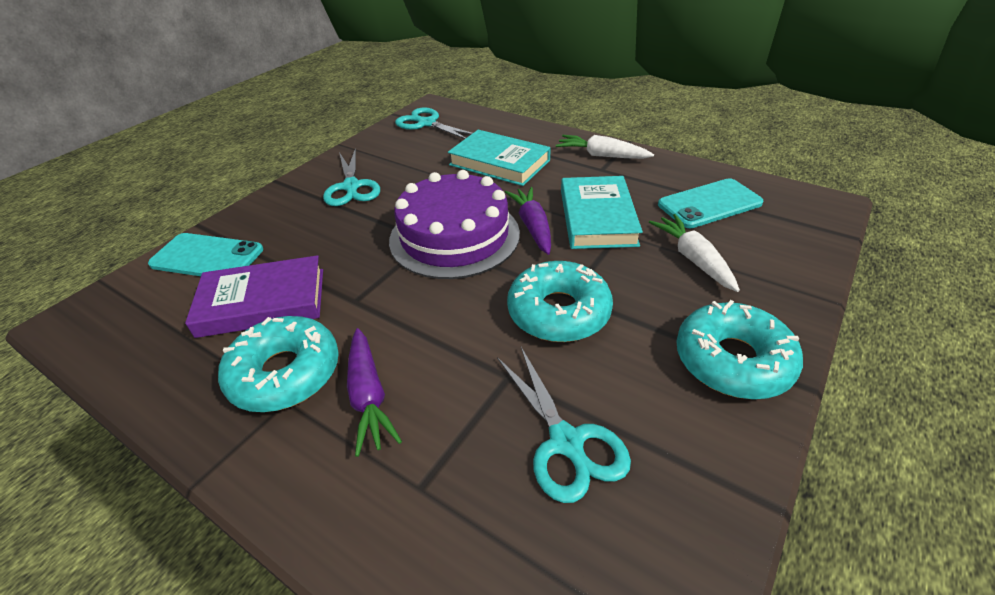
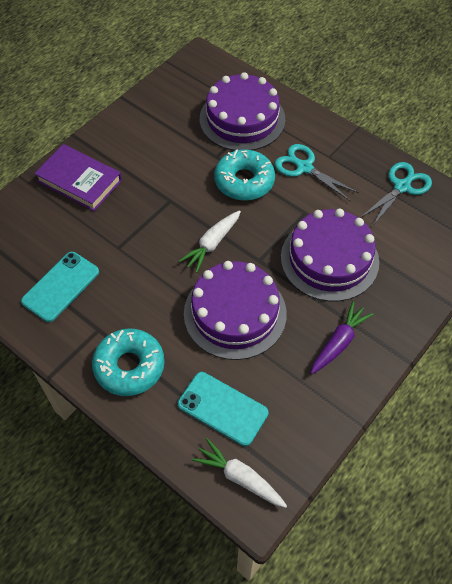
purple cake: [389,170,520,279] = 1 -> [184,261,287,360] [200,72,285,151] [281,209,379,302] = 3
purple carrot: [347,328,402,457] [505,187,551,255] = 2 -> [311,301,373,374] = 1
turquoise book: [448,130,551,186] [561,176,643,249] = 2 -> none = 0
turquoise donut: [218,316,339,412] [507,261,613,342] [676,300,803,399] = 3 -> [92,328,165,396] [214,149,275,200] = 2
turquoise scissors: [323,148,380,206] [395,107,473,139] [497,347,631,503] = 3 -> [274,144,359,201] [360,162,432,225] = 2

